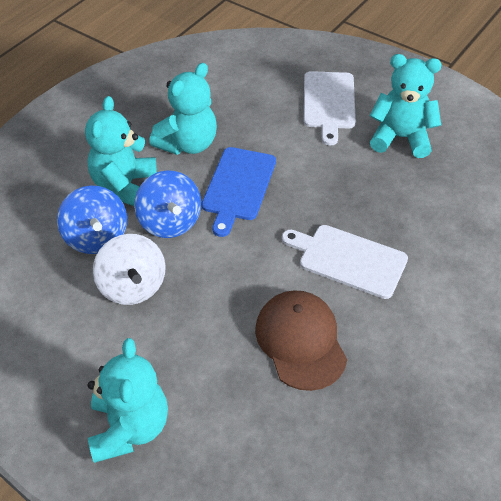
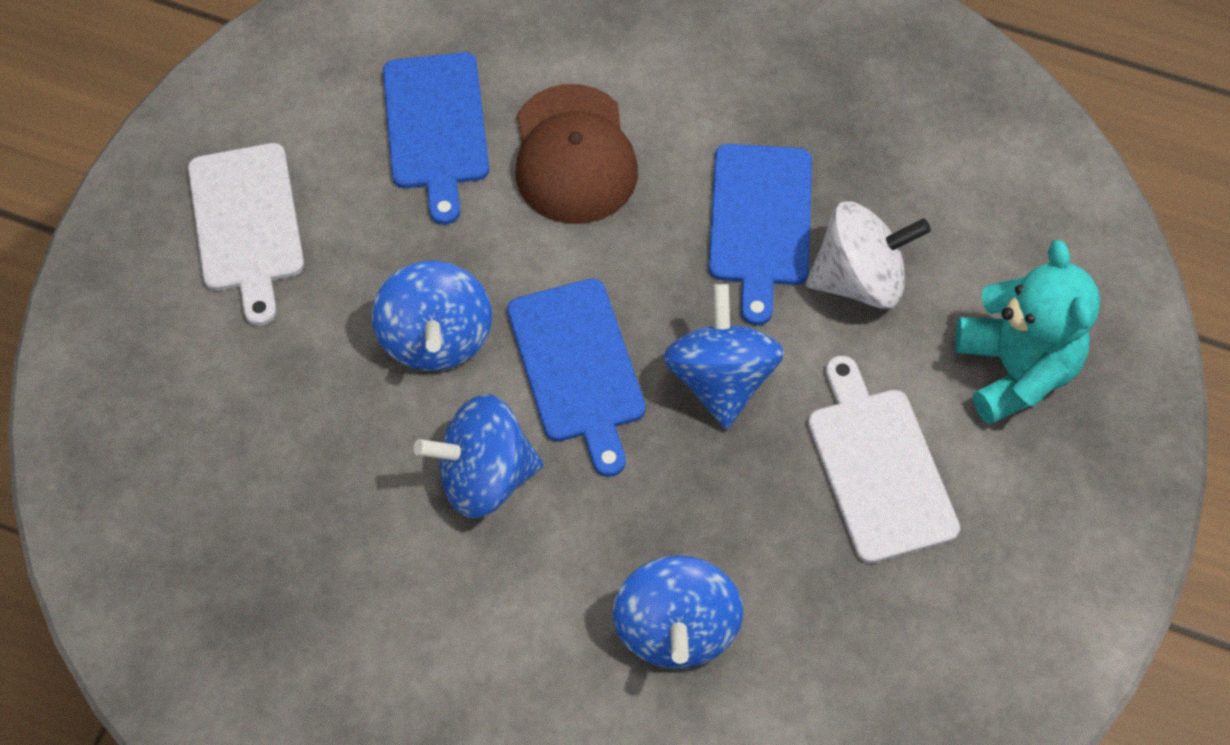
blue cutting board: [202,147,276,237] = 1 -> [383,52,489,225] [507,278,646,477] [709,144,812,326] = 3
blue spinning top: [57,186,127,254] [134,170,201,238] = 2 -> [372,261,492,371] [414,394,543,518] [613,555,743,669] [663,284,784,429] = 4
turquoise teddy bear: [85,96,157,206] [88,338,168,463] [149,63,217,155] [370,54,441,158] = 4 -> [955,240,1101,425] = 1

